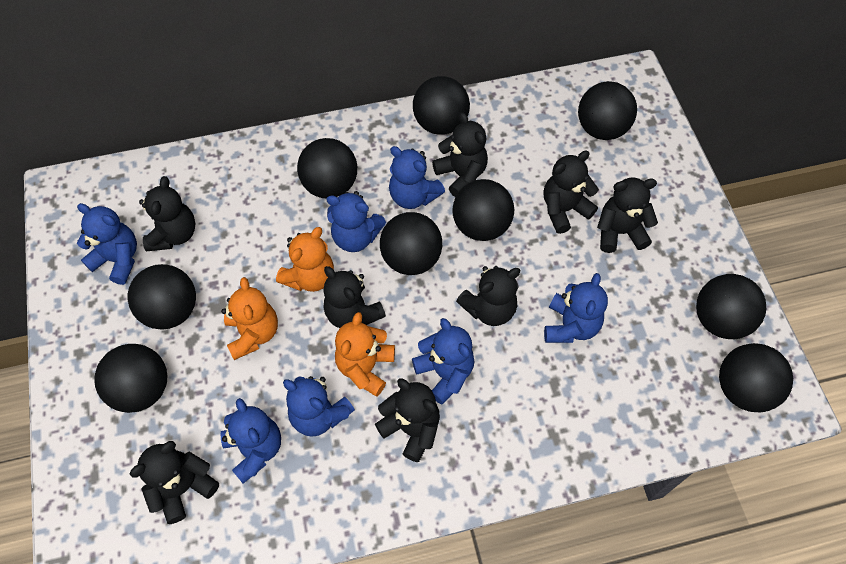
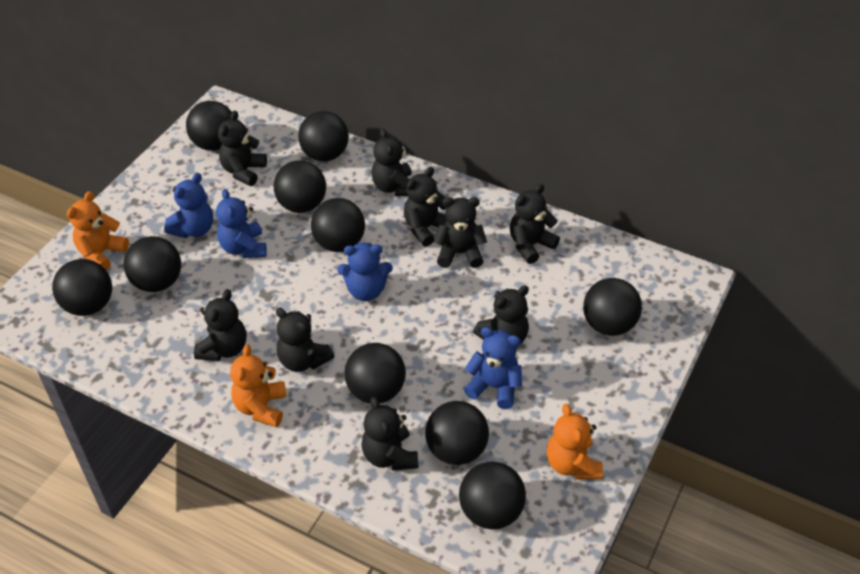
black ball: [94,344,167,413] [128,264,196,330] [297,138,357,198] [380,212,442,275] [413,76,470,135] [453,179,514,241] [578,81,637,140] [696,274,766,339] [719,343,793,412] = 9 -> [52,259,112,316] [124,236,181,292] [186,101,232,151] [274,160,326,213] [298,111,349,162] [311,198,365,252] [345,343,406,404] [425,401,489,465] [459,461,526,529] [583,278,642,336] = 10
black teddy bear: [130,441,219,524] [139,176,195,251] [323,266,386,328] [375,379,440,462] [432,112,488,197] [456,266,521,326] [544,150,599,234] [597,177,658,253] = 8 -> [194,289,246,361] [218,110,267,186] [276,308,334,372] [361,397,418,471] [372,128,412,196] [404,167,447,247] [434,197,487,268] [473,285,529,346] [510,184,560,264] = 9
blue teddy bear: [77,203,137,285] [220,398,281,484] [283,376,355,437] [326,191,386,252] [389,146,445,209] [412,318,474,405] [544,273,608,343] = 7 -> [164,173,213,238] [216,189,267,258] [337,242,393,301] [464,327,522,409] = 4

